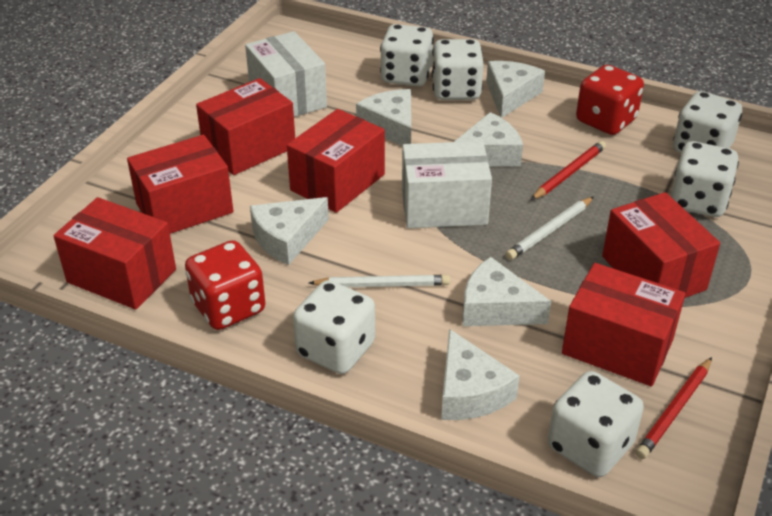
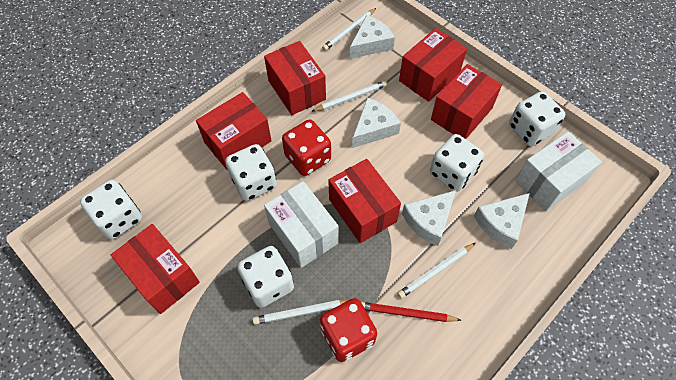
red pencil: [531,141,606,200] [636,357,712,459] = 2 -> [361,302,461,322] = 1
white cheese: [250,197,329,265] [356,89,411,146] [441,329,520,420] [454,112,523,167] [463,257,551,326] [486,61,545,118] = 6 -> [350,15,395,59] [352,98,401,148] [402,190,456,246] [474,193,530,249] = 4
white dice: [293,280,375,374] [380,24,434,86] [432,39,484,100] [548,371,644,477] [671,141,739,217] [673,91,742,153] = 6 -> [80,180,142,239] [225,144,277,201] [237,246,294,308] [430,134,484,192] [509,91,565,146] = 5
white pencil: [309,275,450,287] [506,197,594,260] = 2 -> [253,300,348,325] [311,81,387,112] [322,8,376,51] [397,243,475,298] = 4

